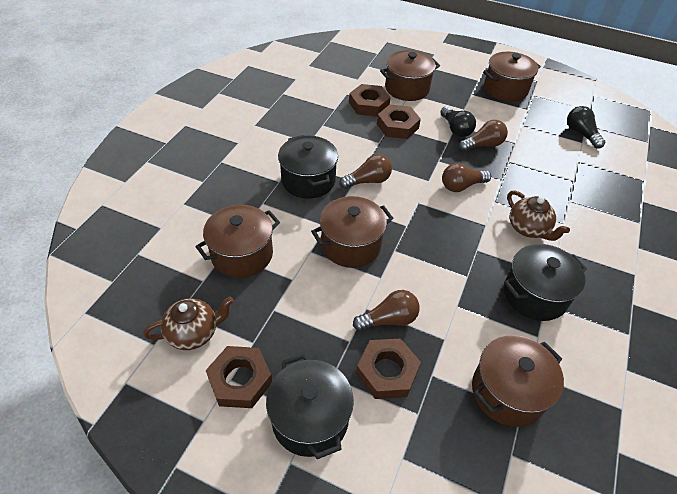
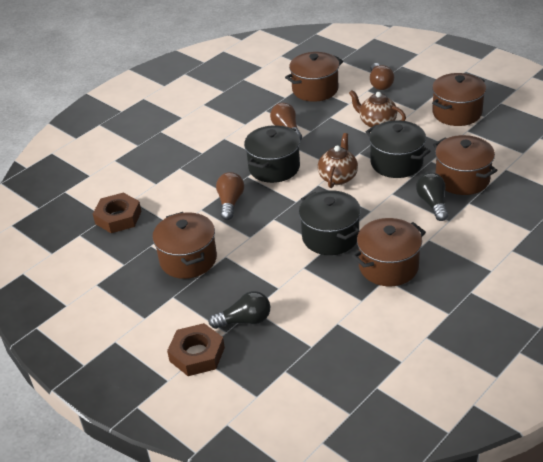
brown light bulb: [339,154,392,189] [353,290,420,331] [442,163,491,192] [459,120,508,152] = 4 -> [216,172,244,220] [270,103,302,140] [370,63,394,90] = 3
brown nut: [206,346,272,408] [349,84,391,117] [356,338,421,399] [377,104,421,139] = 4 -> [93,193,142,233] [167,323,225,376] = 2

